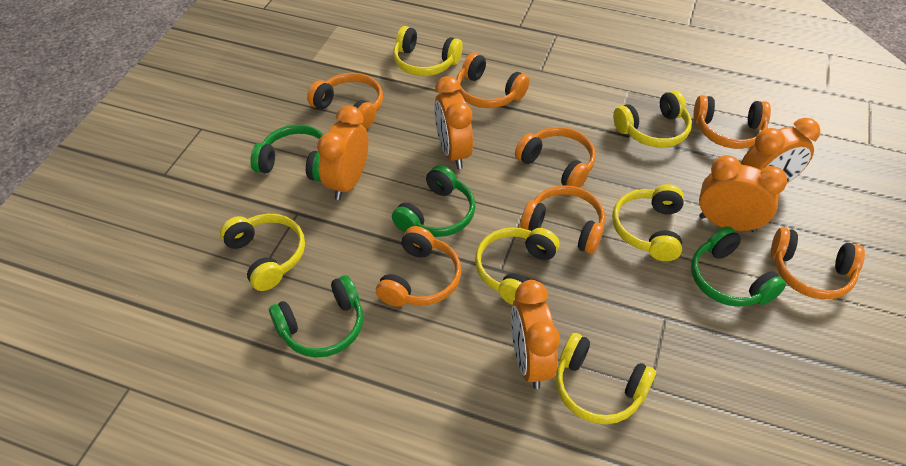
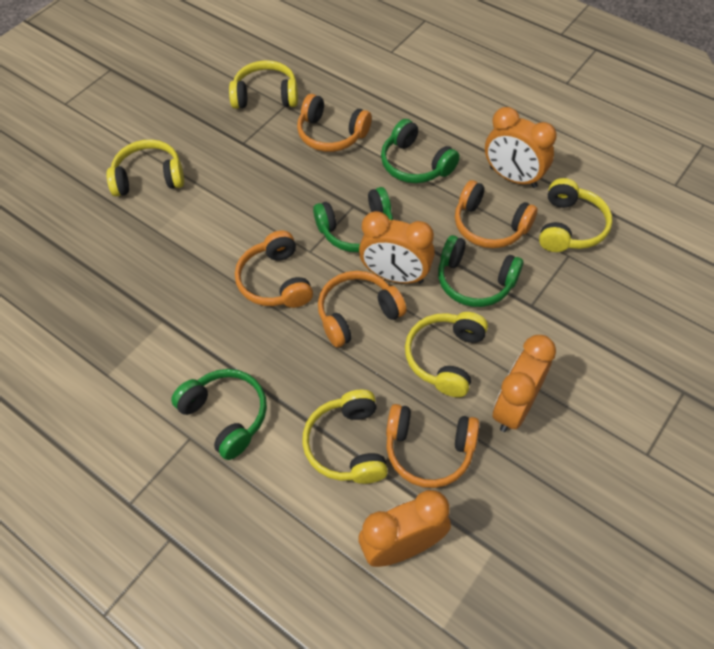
orange clock: [317,106,368,200] [434,76,473,169] [511,280,560,389] [699,155,787,232] [741,118,820,183] = 5 -> [358,490,451,567] [359,211,435,284] [485,107,557,188] [493,335,556,432] = 4
orange headphones: [307,73,383,129] [376,226,461,307] [456,53,530,108] [515,127,596,188] [520,185,605,254] [693,95,771,149] [771,227,865,300] = 7 -> [235,231,313,308] [297,94,372,152] [318,271,407,347] [386,404,479,488] [455,180,538,248] = 5
yellow headphones: [220,214,305,291] [393,26,463,76] [475,227,559,305] [556,333,656,424] [612,184,684,261] [613,90,692,148] = 6 -> [106,139,184,197] [229,60,298,109] [302,390,388,484] [405,312,488,397] [539,178,612,252] = 5

